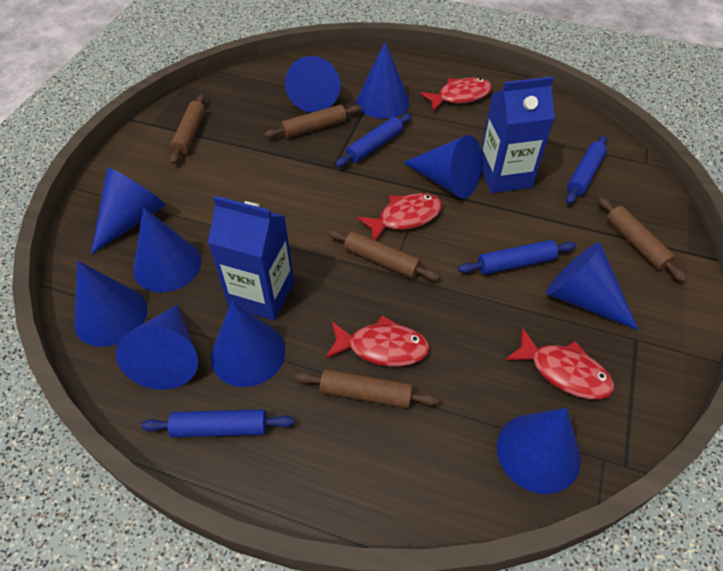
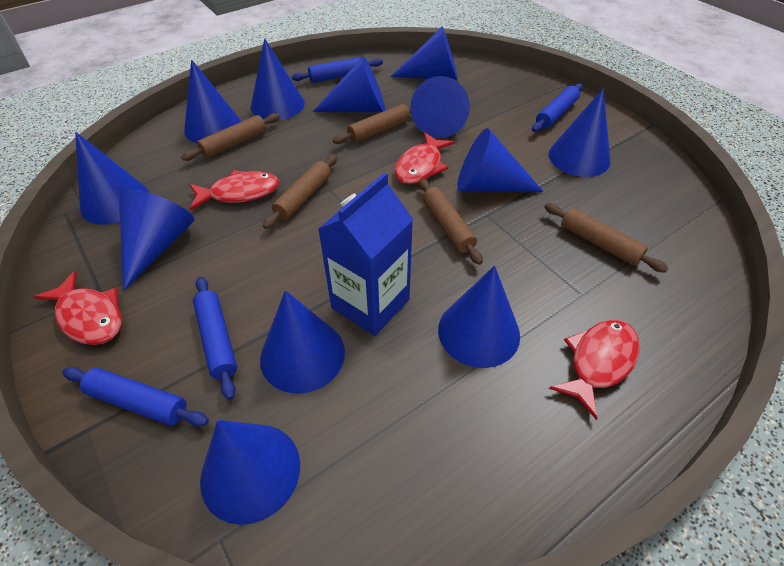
blue carton: [208,196,294,321] [481,76,555,193] = 2 -> [318,173,413,336] = 1
blue cone: [74,261,147,347] [91,168,166,254] [116,305,198,390] [133,207,201,292] [211,300,285,387] [285,56,340,113] [357,41,410,119] [403,135,482,199] [497,408,581,494] [546,242,639,330] = 10 -> [75,132,149,225] [119,188,194,291] [184,60,241,143] [200,420,300,525] [251,38,305,120] [260,290,345,394] [313,56,385,112] [391,26,458,80] [411,76,470,138] [438,266,520,368] [457,128,544,192] [549,88,610,177] = 12

